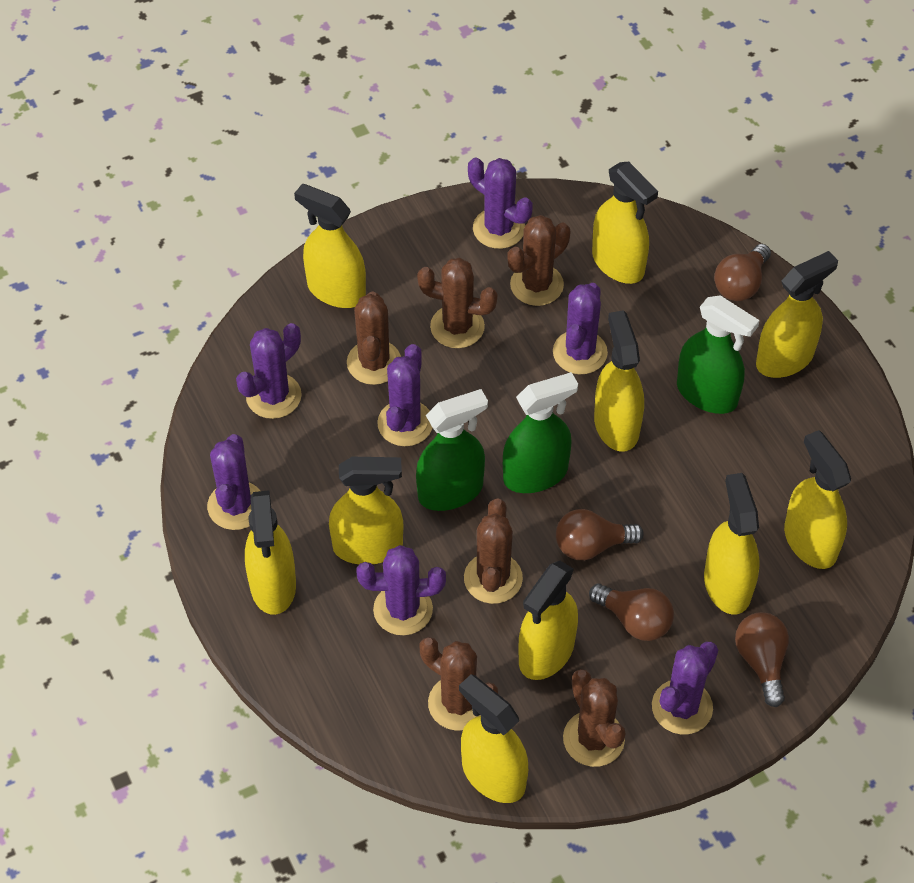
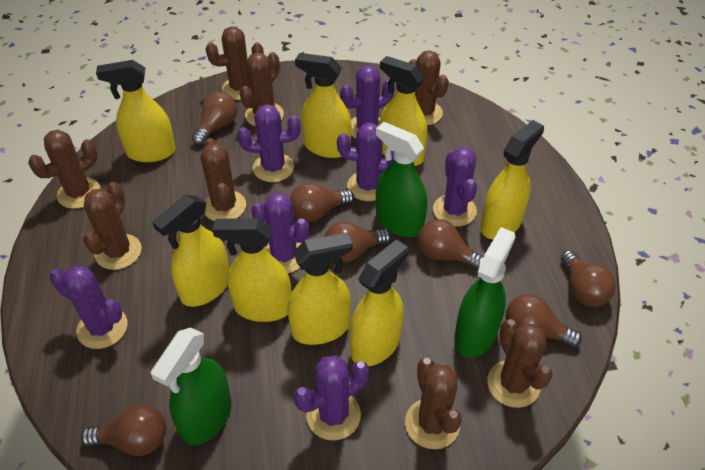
brown cactus: [347,291,401,385] [417,258,498,348] [420,637,498,731] [464,498,523,604] [507,215,571,306] [563,669,625,767] = 6 -> [28,130,101,209] [83,182,142,270] [201,138,246,221] [206,27,264,100] [240,52,284,126] [405,358,462,449] [409,50,449,125] [487,319,553,408] = 8
brown light bulb: [556,509,644,560] [589,584,674,641] [714,244,771,301] [735,612,789,707] = 4 -> [81,404,166,456] [192,92,237,145] [290,183,354,222] [324,221,391,262] [418,219,484,270] [506,294,582,348] [561,250,616,307] = 7
yellow spray bottle: [245,490,296,615] [294,184,366,308] [329,457,403,564] [459,674,528,803] [518,561,578,680] [592,162,658,284] [594,310,644,452] [704,473,760,614] [756,251,838,378] [784,430,851,569] = 10 -> [96,60,176,162] [152,195,229,307] [212,218,292,322] [287,233,353,345] [295,53,352,158] [349,239,408,366] [380,56,428,166] [481,120,544,239] = 8

